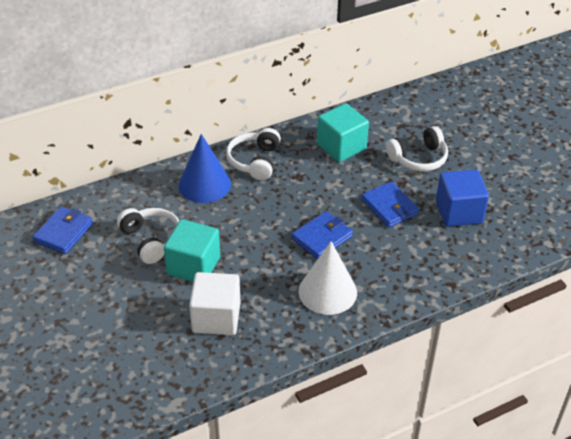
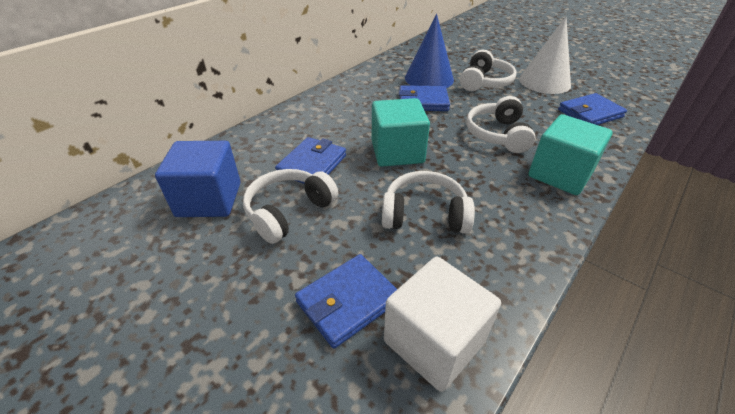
blue wallet: [32,206,93,254] [292,211,353,260] [361,181,419,228] = 3 -> [275,137,346,184] [295,254,397,349] [399,85,450,111] [558,93,627,125] = 4
white headphones: [117,208,179,264] [226,128,281,180] [386,126,448,171] = 3 -> [243,169,338,244] [382,171,475,234] [460,50,516,91] [466,96,536,153] = 4

